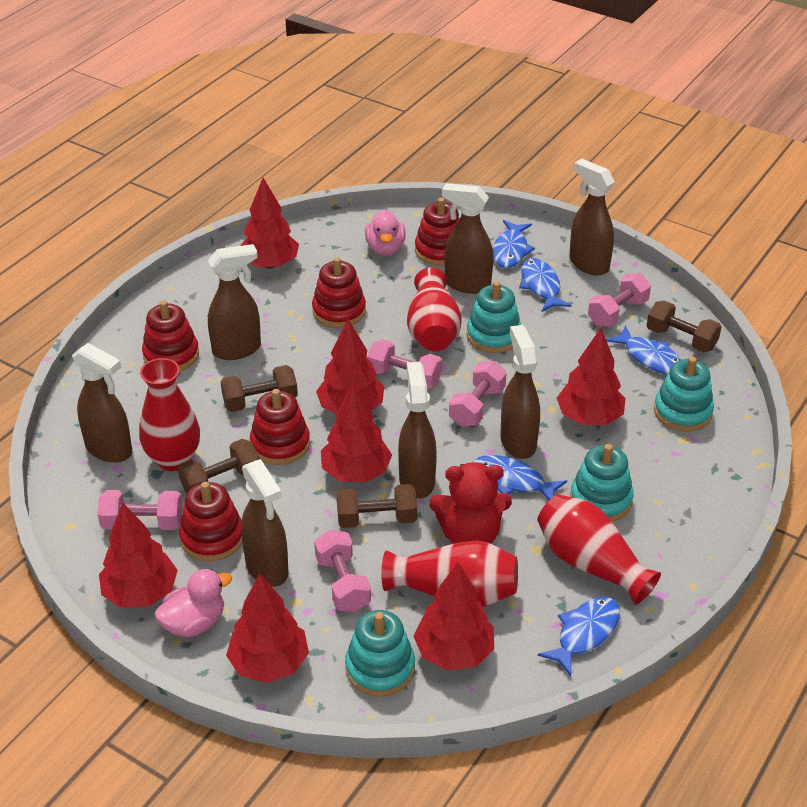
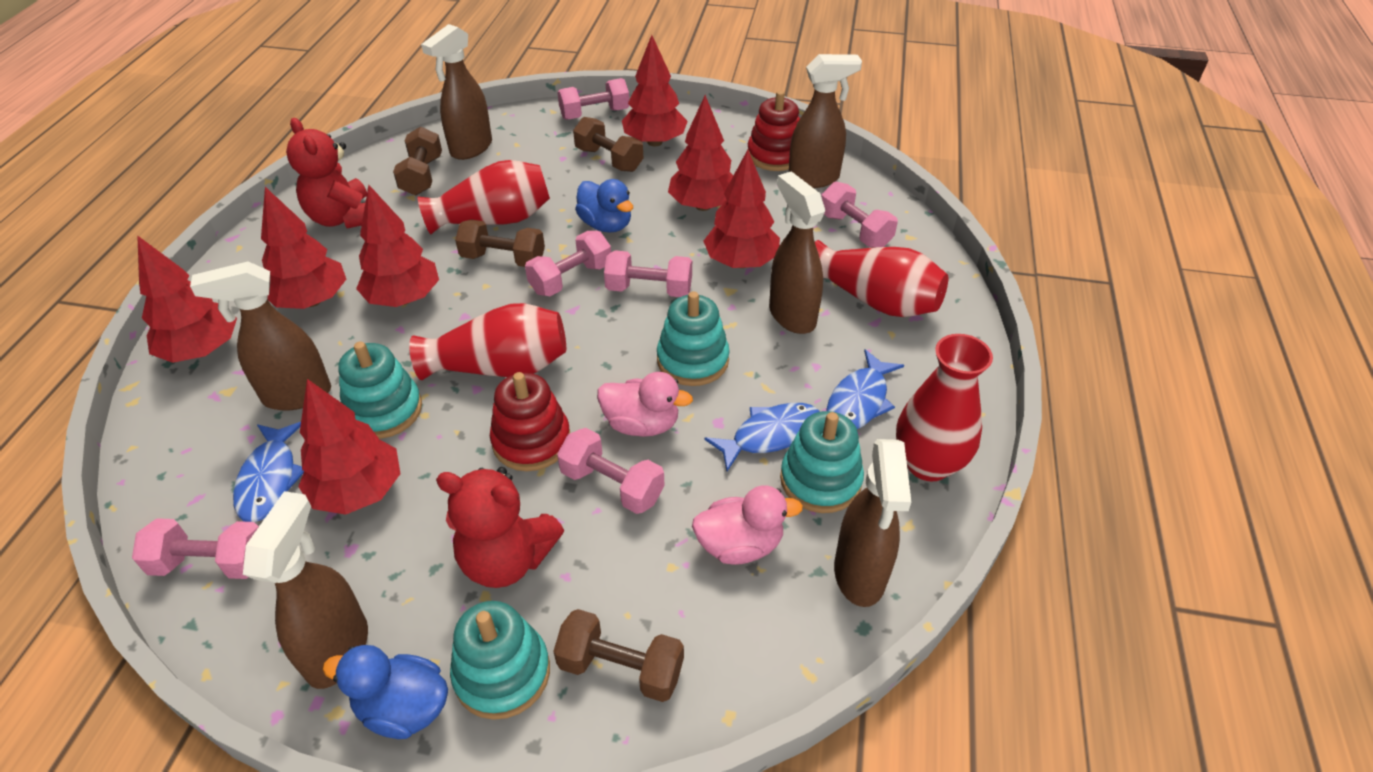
blue duck: none = 0 -> [322,645,448,739] [575,179,633,232] = 2
blue fish: [474,455,567,500] [493,220,535,268] [519,258,572,312] [537,597,620,676] [606,326,682,375] = 5 -> [233,422,304,522] [704,403,820,471] [826,349,904,429] = 3
brown spray bottle: [72,343,132,463] [208,244,261,360] [241,459,289,587] [398,362,437,499] [442,183,493,294] [500,325,540,459] [569,159,615,275] = 7 -> [190,262,331,411] [243,491,368,689] [421,24,492,160] [769,171,825,334] [789,54,862,188] [834,439,911,607] = 6
pink dumbbell: [98,490,183,530] [314,530,371,612] [367,339,442,389] [449,361,507,427] [588,273,651,327] = 5 -> [132,518,259,579] [525,231,611,296] [557,78,630,120] [557,428,664,514] [604,250,692,297] [821,182,898,248] = 6
red stacking toy: [142,300,199,371] [179,482,242,561] [250,389,310,465] [312,257,366,328] [415,198,460,266] = 5 -> [490,372,570,471] [747,91,800,171] = 2
red teddy bear: [429,462,512,544] = 1 -> [286,118,367,229] [436,467,564,588] = 2

